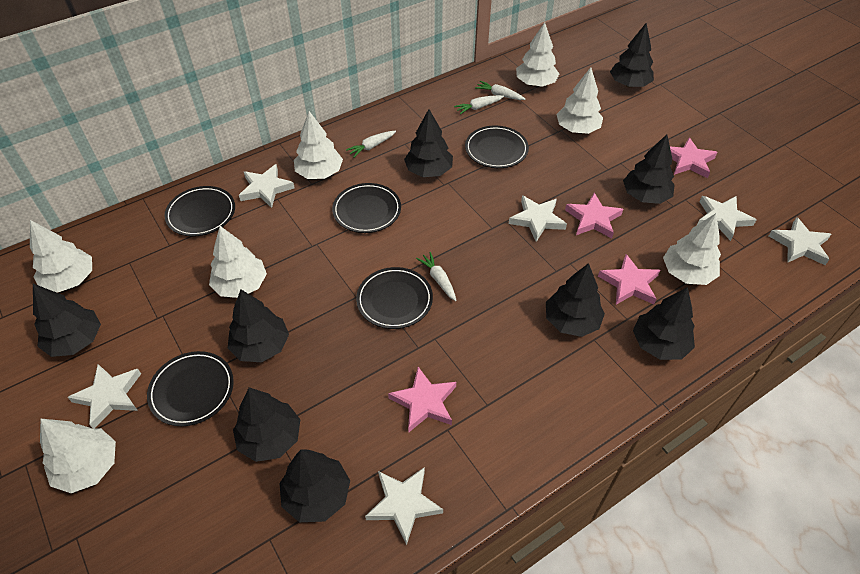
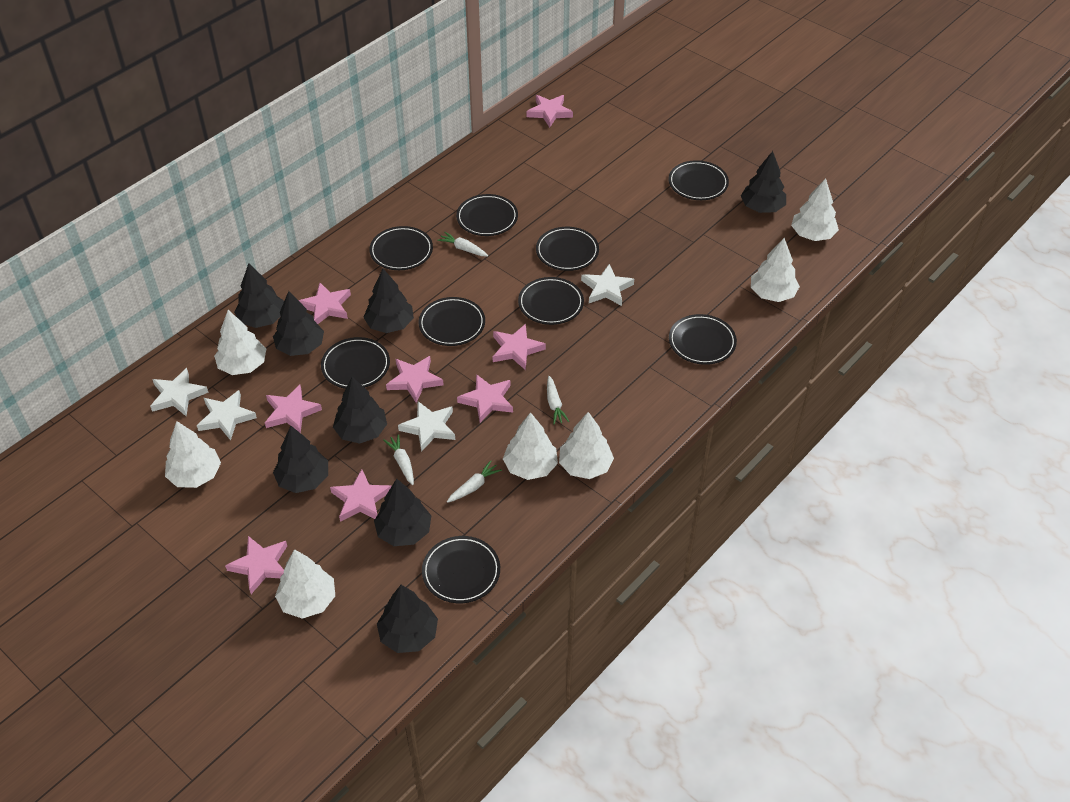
black plate: [147,351,234,426] [164,186,235,236] [332,183,401,233] [356,267,433,329] [465,126,529,168] = 5 -> [321,337,390,389] [369,226,433,270] [419,297,485,346] [422,536,500,603] [456,194,518,236] [518,277,584,325] [536,227,599,271] [669,160,729,200] [669,314,737,365] = 9
black tree: [33,284,101,357] [228,290,289,362] [233,387,301,462] [279,449,350,522] [404,109,453,177] [546,263,605,337] [610,23,654,87] [623,135,675,204] [633,287,695,360] = 9 -> [234,263,284,328] [273,291,324,356] [273,426,328,493] [333,377,387,444] [363,269,414,333] [374,479,431,546] [377,585,438,653] [741,151,786,213] = 8
pink star: [388,367,456,432] [565,193,623,238] [598,254,660,305] [670,137,718,178] = 4 -> [225,536,287,594] [265,385,322,433] [298,282,351,324] [330,469,391,522] [386,356,444,403] [457,374,513,423] [493,324,546,370] [526,95,573,128] = 8
white star: [67,364,141,429] [239,164,295,208] [365,467,443,545] [509,195,567,242] [697,196,756,241] [769,217,831,265] = 6 -> [150,368,208,416] [197,390,257,440] [398,401,455,452] [581,264,634,306] = 4

